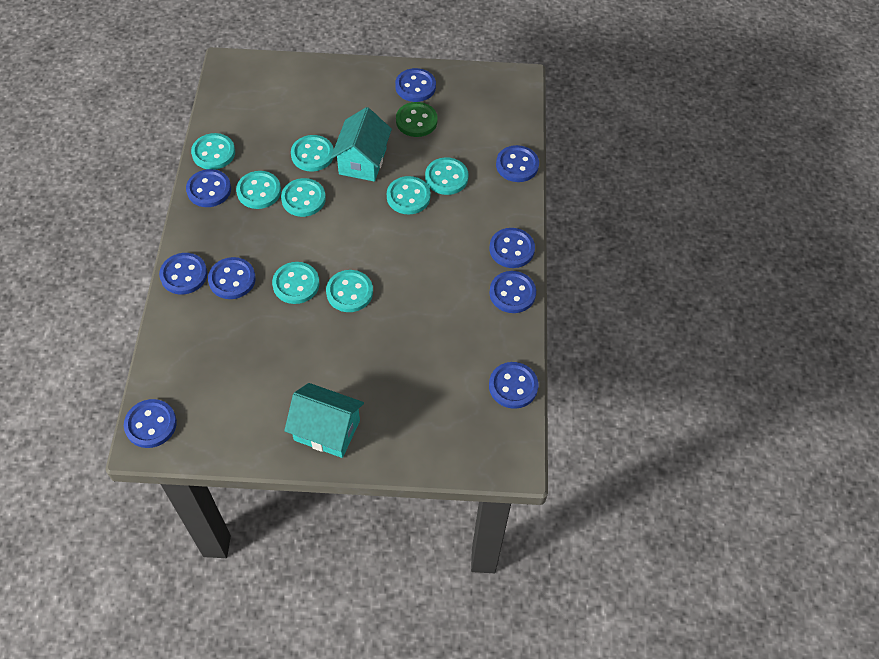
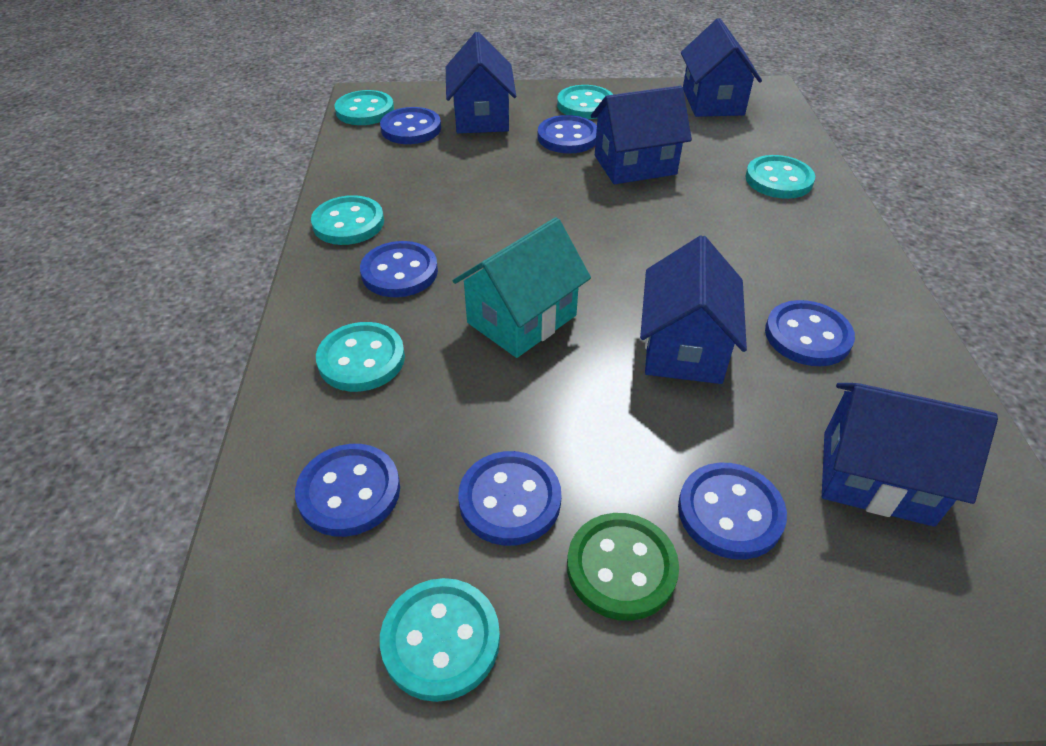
blue button: [124,399,177,448] [159,253,208,295] [186,169,231,207] [208,257,256,299] [395,68,436,102] [489,228,535,268] [489,271,536,313] [489,362,538,409] [496,145,539,182] = 9 -> [295,444,400,537] [360,241,438,297] [380,107,441,144] [458,451,561,546] [538,115,597,154] [678,463,787,560] [765,300,855,366] = 7
blue house: none = 0 -> [446,32,516,133] [591,86,692,184] [640,235,747,384] [681,18,762,117] [822,383,998,527] = 5
turquoise button: [191,133,235,170] [236,171,281,209] [272,262,320,304] [281,178,326,217] [291,135,334,172] [326,270,373,312] [387,176,431,214] [425,157,468,195] = 8 -> [311,195,384,245] [316,322,405,392] [334,90,394,125] [380,578,500,702] [557,85,613,119] [745,155,815,199] = 6
turquoise house: [284,383,364,458] [331,107,392,182] = 2 -> [453,217,591,358] = 1

